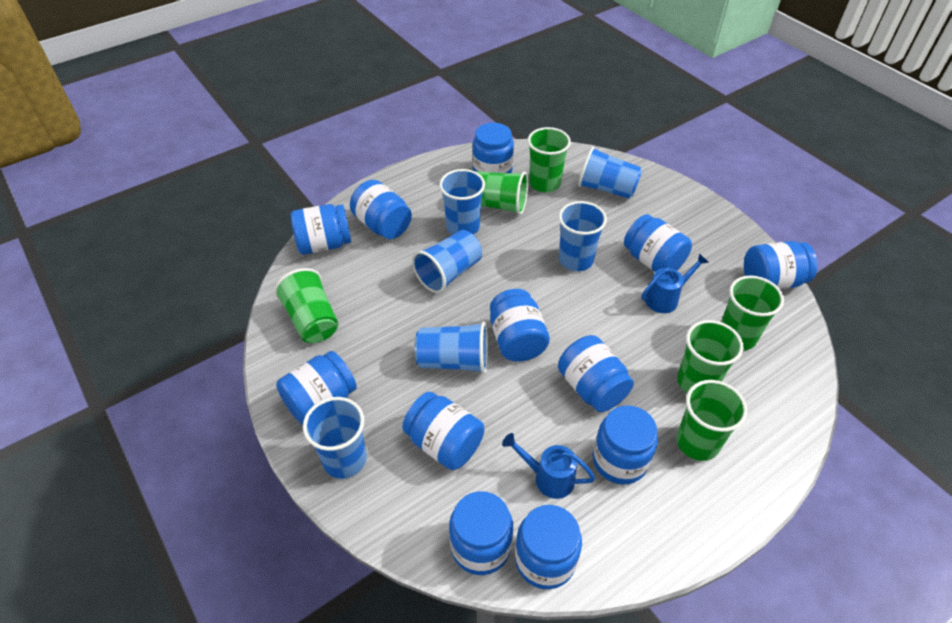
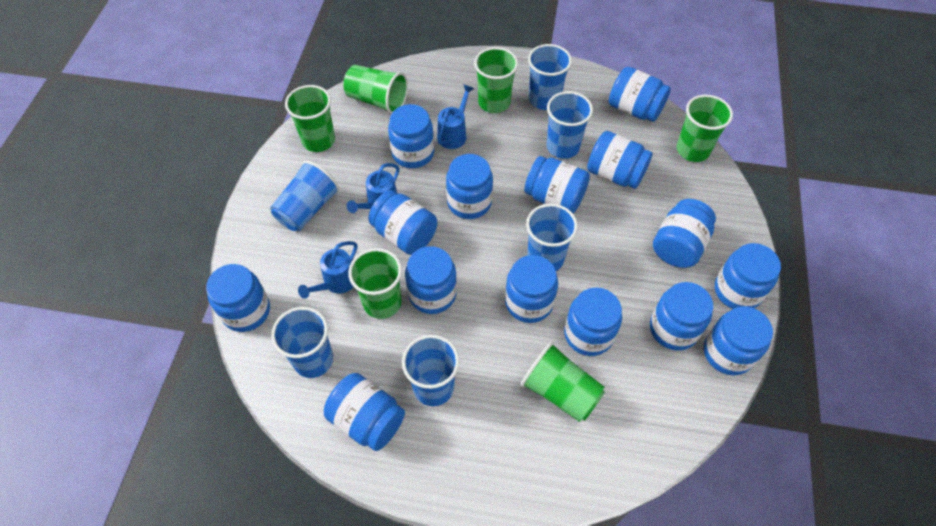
blue jar: [276,351,357,425] [290,204,351,255] [350,180,412,239] [402,392,484,470] [449,491,513,575] [473,123,514,173] [490,289,550,362] [515,505,582,589] [558,335,634,412] [593,405,658,485] [624,214,692,272] [744,241,817,290] = 12 -> [206,264,270,332] [324,373,405,451] [368,190,437,255] [388,104,434,168] [405,246,457,314] [446,154,493,219] [505,255,558,323] [524,156,590,213] [564,287,622,356] [587,131,653,189] [609,67,671,122] [650,282,713,350] [653,199,716,268] [704,306,773,375] [715,243,781,309] = 15
blue watering can: [502,433,595,499] [641,253,708,313] = 2 -> [298,241,357,299] [347,163,400,213] [437,84,474,149] = 3

